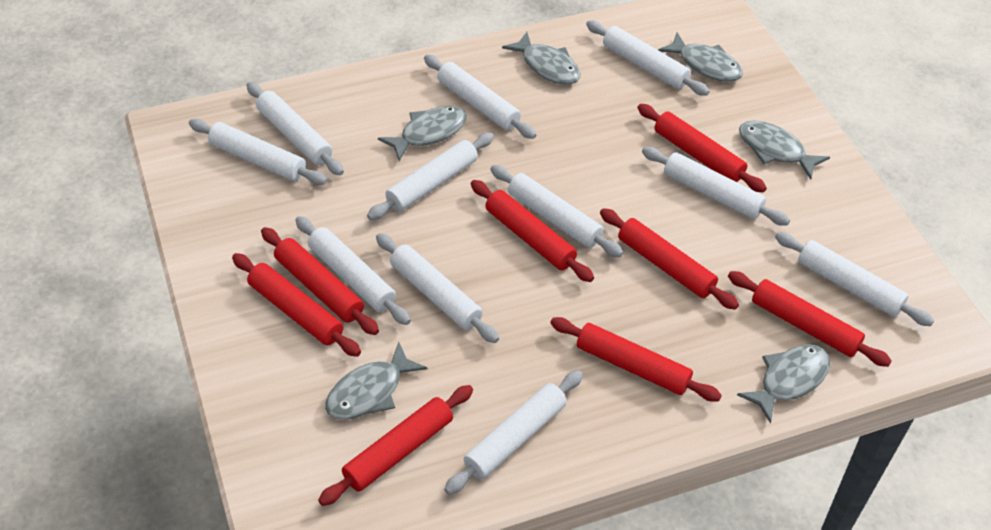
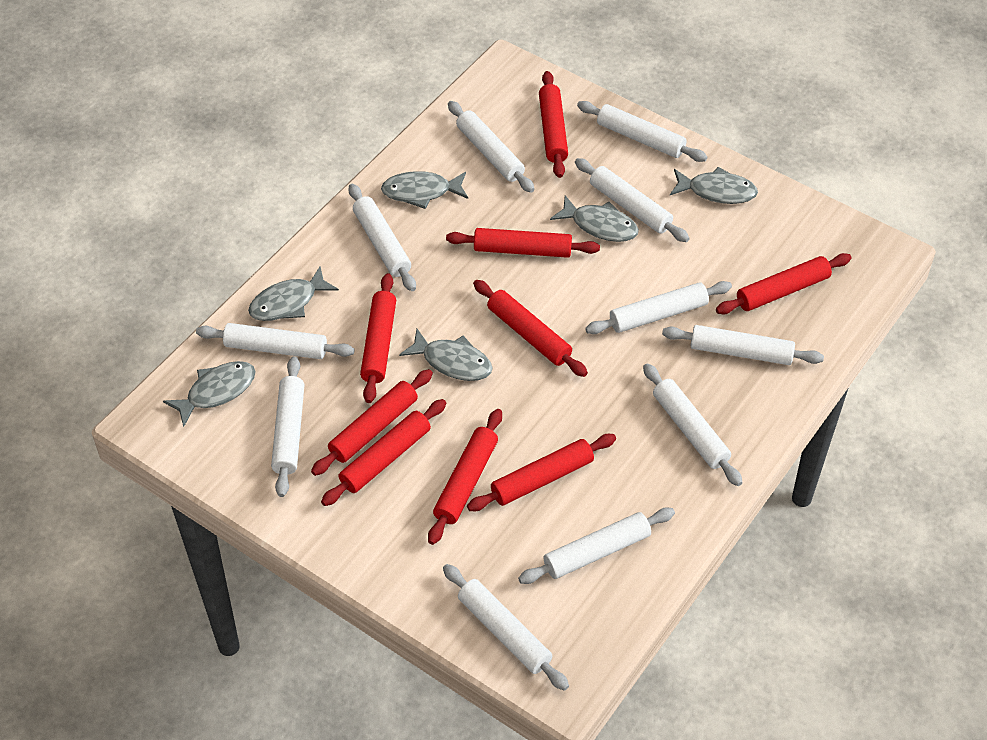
red rolling pin: [232,253,361,357] [261,227,379,335] [318,385,473,506] [471,180,594,282] [550,317,722,402] [600,208,739,310] [637,104,767,193] [728,271,892,367] = 8 -> [311,369,433,476] [321,399,446,506] [360,273,396,403] [428,409,502,545] [446,228,600,258] [467,434,616,511] [473,280,588,377] [539,71,568,178] [716,253,851,314] = 9

